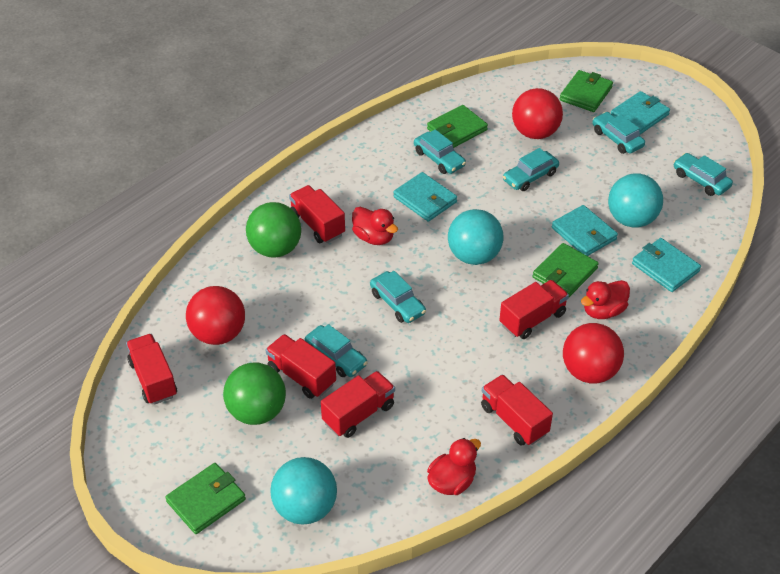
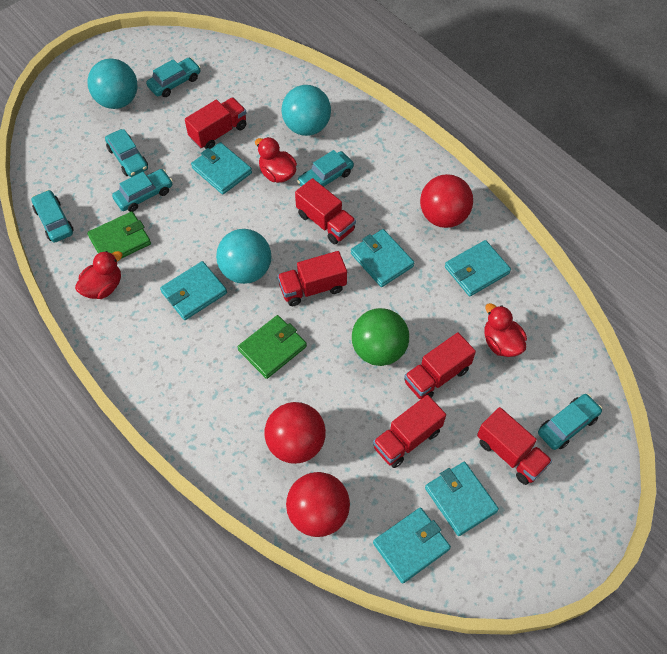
green ball: [223,363,286,425] [246,202,301,258] = 2 -> [352,308,409,366] = 1
green wallet: [165,463,246,534] [427,105,488,148] [533,243,599,297] [560,70,613,112] = 4 -> [87,211,151,259] [238,315,307,379] = 2
turquoise wallet: [393,172,457,222] [552,205,618,256] [611,91,670,134] [632,238,701,292] = 4 -> [160,261,227,320] [191,142,252,194] [351,229,414,287] [373,507,451,584] [425,462,499,536] [445,240,511,296] = 6

